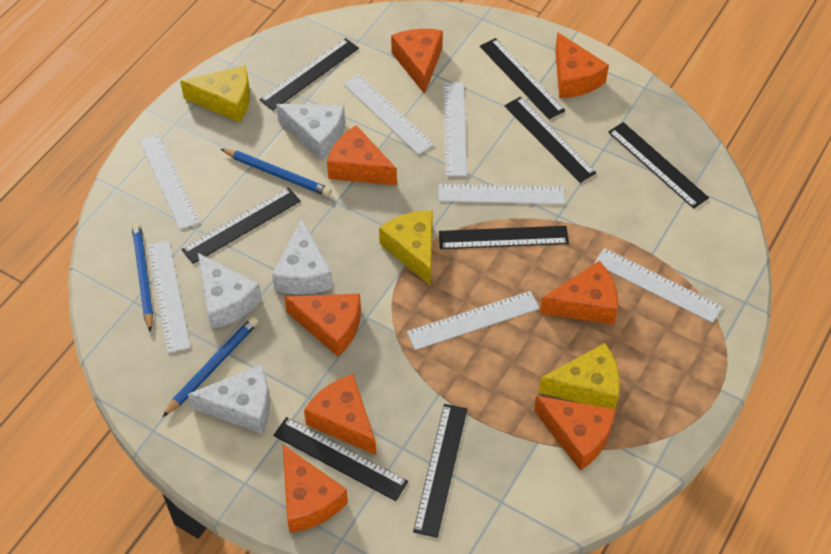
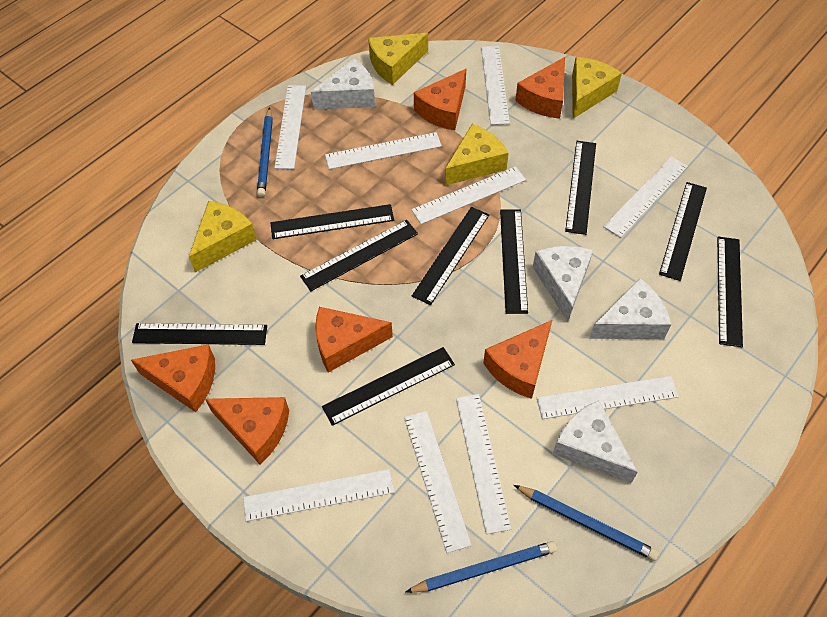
black ruler: [181,187,301,264] [259,38,359,111] [273,417,408,501] [413,404,467,538] [439,226,569,249] [480,38,565,119] [504,97,596,183] [608,122,709,209] = 8 -> [132,323,267,345] [270,204,394,239] [300,220,418,291] [322,347,455,426] [412,207,489,305] [500,210,528,314] [565,141,596,235] [659,182,707,281] [717,237,743,347] = 9
orange cheese: [283,445,348,533] [284,294,361,357] [304,374,376,455] [327,125,397,185] [391,29,443,94] [534,396,616,471] [540,261,618,325] [555,32,609,98] = 8 -> [131,344,215,412] [205,397,289,464] [315,307,393,373] [414,69,466,130] [483,320,552,399] [515,57,565,119] = 6
white ruler: [140,133,200,230] [147,241,191,353] [343,74,434,155] [407,291,540,350] [438,184,565,204] [444,83,467,176] [594,248,722,323] = 7 -> [243,469,394,522] [274,85,306,169] [325,132,442,169] [404,411,471,553] [412,166,526,224] [456,394,511,534] [481,46,510,125] [537,376,679,419] [604,157,688,238] = 9
yellow cheese: [180,65,250,122] [379,210,433,286] [539,343,620,409] = 3 -> [189,201,257,272] [368,33,428,85] [445,124,509,186] [572,57,622,119] = 4

